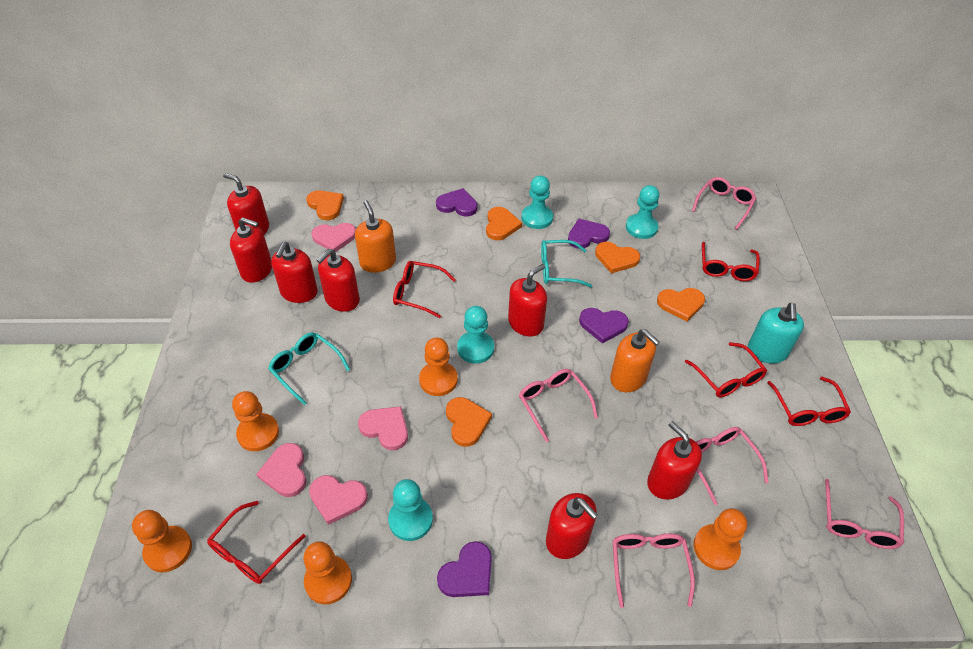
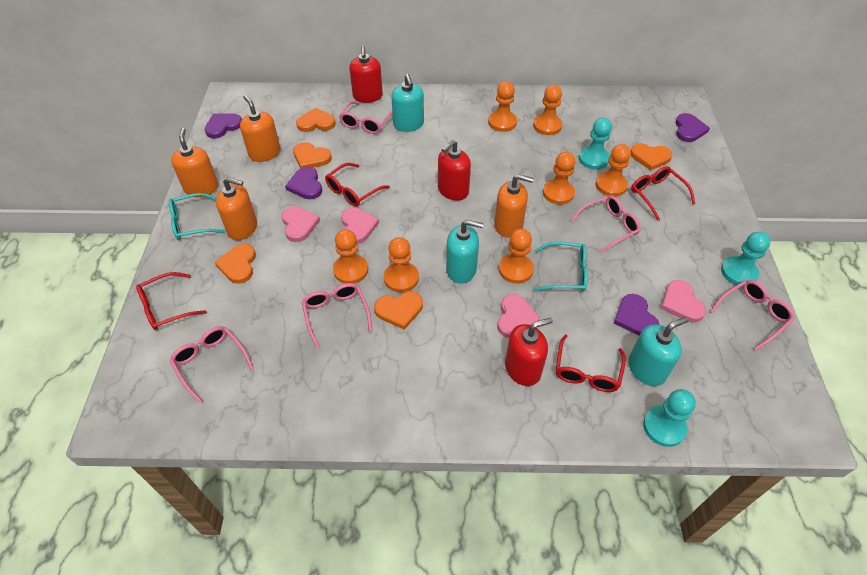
orange pawn: [132,510,192,572] [232,391,279,451] [303,541,352,605] [419,337,458,396] [693,508,747,570] = 5 -> [333,229,368,284] [384,237,419,292] [488,81,517,132] [499,229,534,284] [533,85,562,135] [543,152,575,205] [596,144,631,197] = 7
orange soap dispenser: [355,200,396,273] [610,329,660,392] = 2 -> [171,128,218,197] [216,177,257,240] [240,95,280,162] [494,174,534,237] = 4
red glasses: [207,501,306,584] [393,261,456,318] [685,342,767,397] [702,242,760,281] [767,377,851,426] = 5 -> [136,272,207,330] [325,163,390,207] [556,334,626,392] [631,166,696,221] = 4
red soap dispenser: [223,173,269,234] [230,217,272,283] [271,242,318,303] [317,249,360,312] [508,264,547,337] [546,493,598,559] [647,421,702,500] = 7 -> [349,46,383,103] [438,140,471,201] [505,318,553,386] = 3
turquoise pawn: [388,479,433,541] [457,306,494,364] [521,175,553,229] [626,185,660,239] = 4 -> [579,118,612,169] [643,389,696,447] [721,231,771,285] = 3
turquoise soap dispenser: [748,303,804,364] = 1 -> [391,74,424,132] [446,220,484,283] [628,317,689,386] = 3

